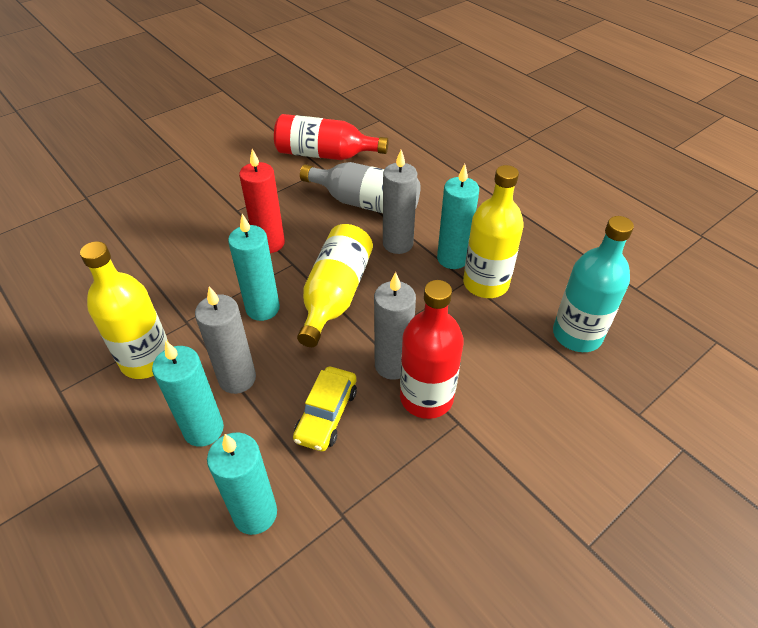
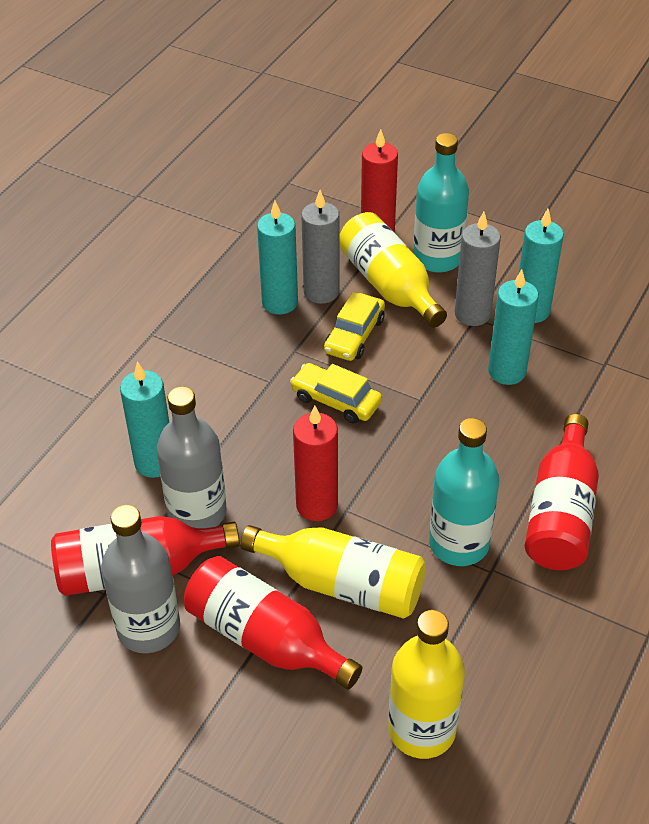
grey bottle: [300,162,421,213] = 1 -> [101,505,180,653] [157,386,227,528] = 2
grey candle: [195,286,256,394] [374,272,416,380] [383,150,417,254] = 3 -> [301,190,339,304] [454,212,501,326] = 2
red bottle: [274,114,389,160] [400,280,464,419] = 2 -> [51,516,240,596] [184,556,362,689] [525,414,599,570] = 3
red candle: [239,149,285,253] = 1 -> [293,405,338,521] [361,129,398,232] = 2
turquoise bottle: [553,216,634,352] = 1 -> [413,133,469,272] [429,418,499,566] = 2
yellow car: [293,367,357,451] = 1 -> [290,363,382,424] [324,292,385,361] = 2

